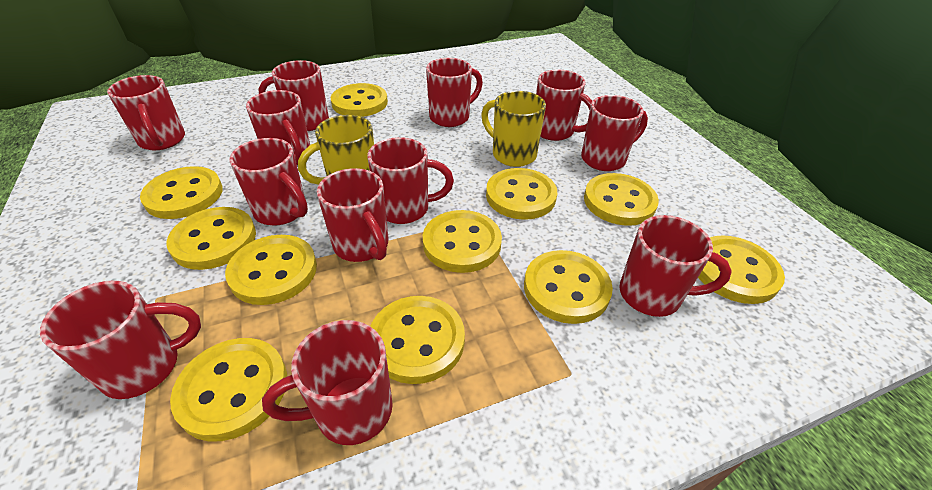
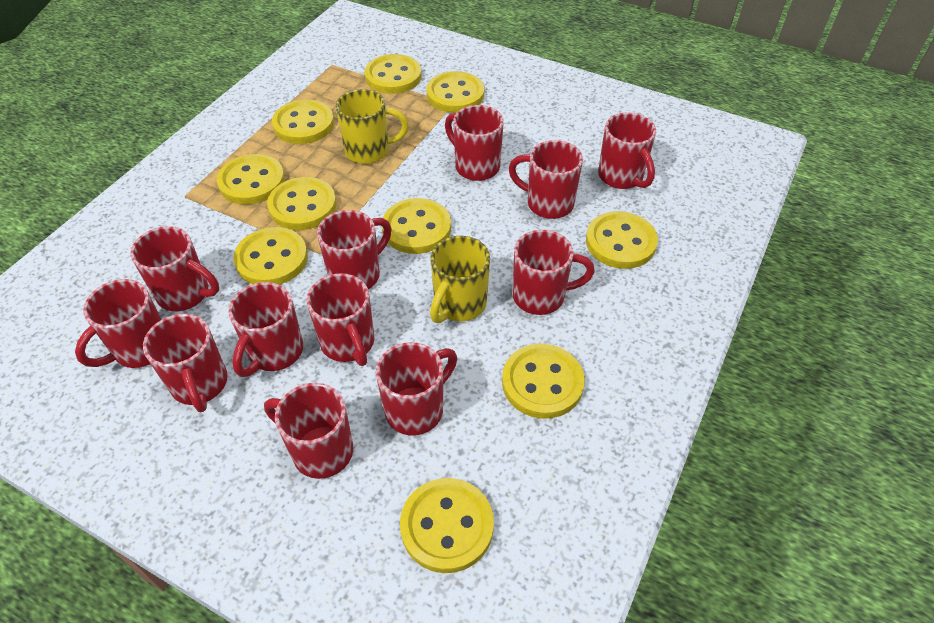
yellow button: [140,166,223,219] [166,207,256,270] [170,338,287,442] [225,235,317,305] [331,83,388,117] [370,296,465,384] [423,210,502,273] [486,168,557,220] [524,250,613,324] [584,173,659,226] [698,235,785,304] = 11 -> [217,154,285,205] [233,227,308,285] [267,177,337,230] [272,100,334,144] [364,54,422,94] [382,198,451,254] [400,478,494,573] [426,71,484,113] [502,344,585,419] [586,211,658,269] = 10

